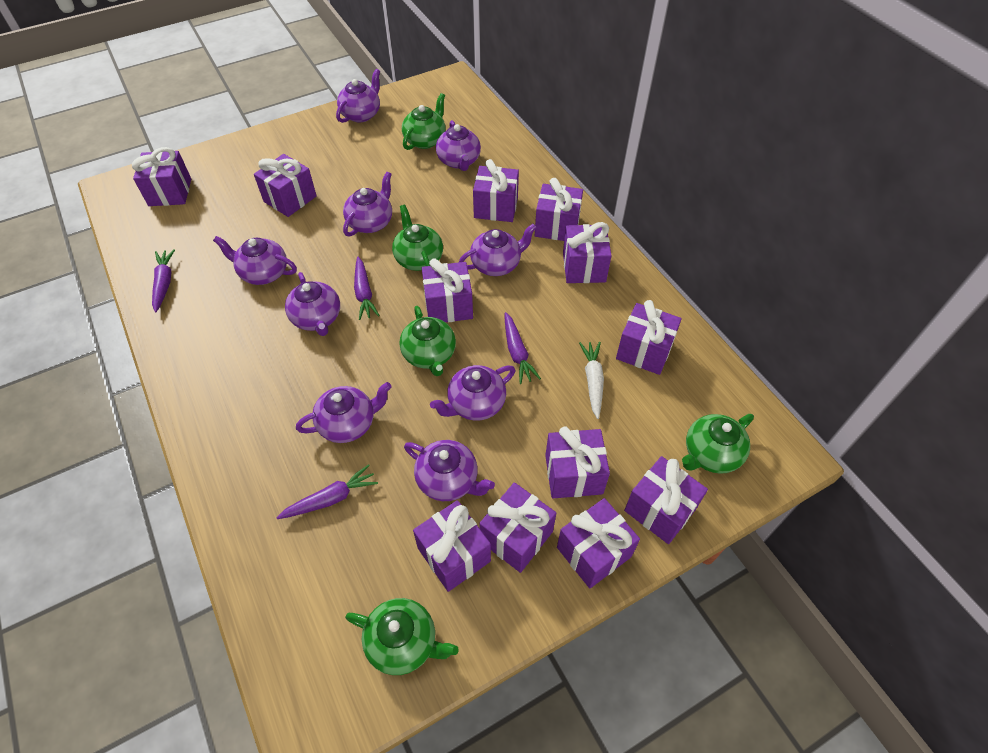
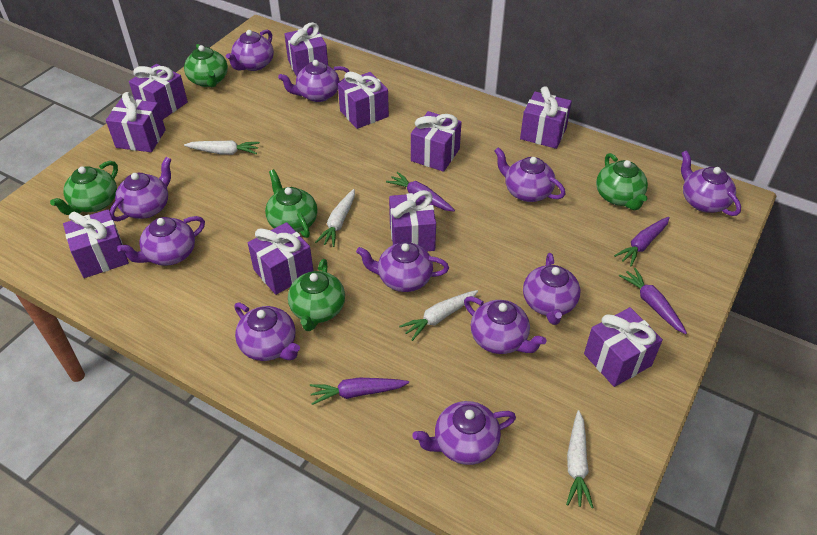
purple gift: [132,147,191,206] [254,154,317,217] [413,500,491,592] [422,258,473,322] [473,159,519,222] [479,482,556,573] [535,178,583,241] [545,426,610,498] [557,498,640,588] [563,222,612,283] [616,300,682,375] [624,456,708,544] = 12 -> [63,209,129,278] [106,92,166,152] [129,64,188,119] [248,222,313,295] [284,22,328,77] [338,72,389,129] [389,190,436,251] [411,111,461,172] [520,86,572,149] [584,307,663,387] = 10
purple teapot: [213,236,297,285] [285,272,340,336] [296,382,392,443] [336,69,380,123] [343,172,392,237] [404,440,495,501] [430,365,515,421] [436,120,481,171] [459,224,537,276] = 9 -> [110,157,172,221] [117,216,205,266] [226,30,274,71] [234,303,300,361] [278,60,350,102] [356,242,449,292] [412,401,516,465] [464,296,547,354] [494,147,565,202] [523,253,580,325] [681,150,741,216] = 11
white carrot: [579,342,604,419] = 1 -> [184,140,260,155] [315,189,355,247] [399,290,478,341] [566,410,594,508] = 4

